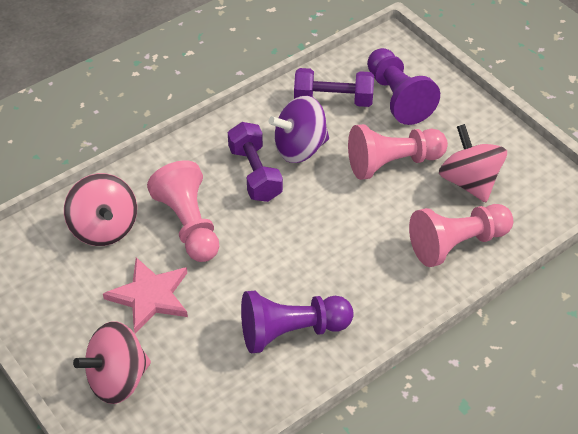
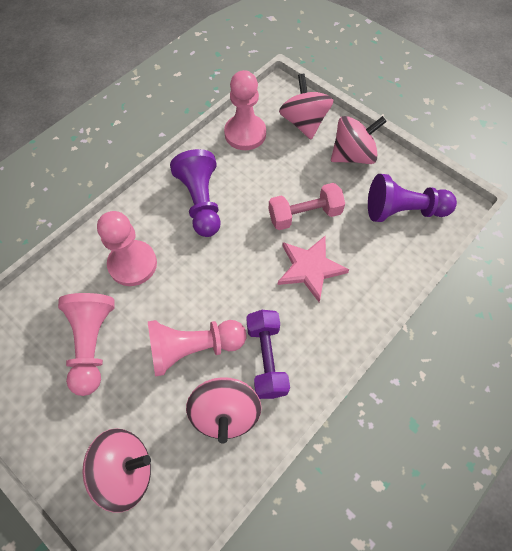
pink dumbbell: none = 0 -> [269,183,345,230] = 1
pink pawn: [147,160,219,262] [348,124,448,180] [409,204,513,267] = 3 -> [58,293,115,396] [97,211,157,286] [147,320,246,377] [224,70,266,150] = 4
pink spinning top: [64,173,137,246] [73,321,151,404] [439,124,507,202] = 3 -> [82,428,151,513] [186,377,261,443] [279,74,334,139] [331,116,387,164] = 4
purple dumbbell: [228,122,283,202] [294,68,374,107] = 2 -> [246,310,290,399] = 1
purple spinning top: [269,96,329,163] = 1 -> none = 0

